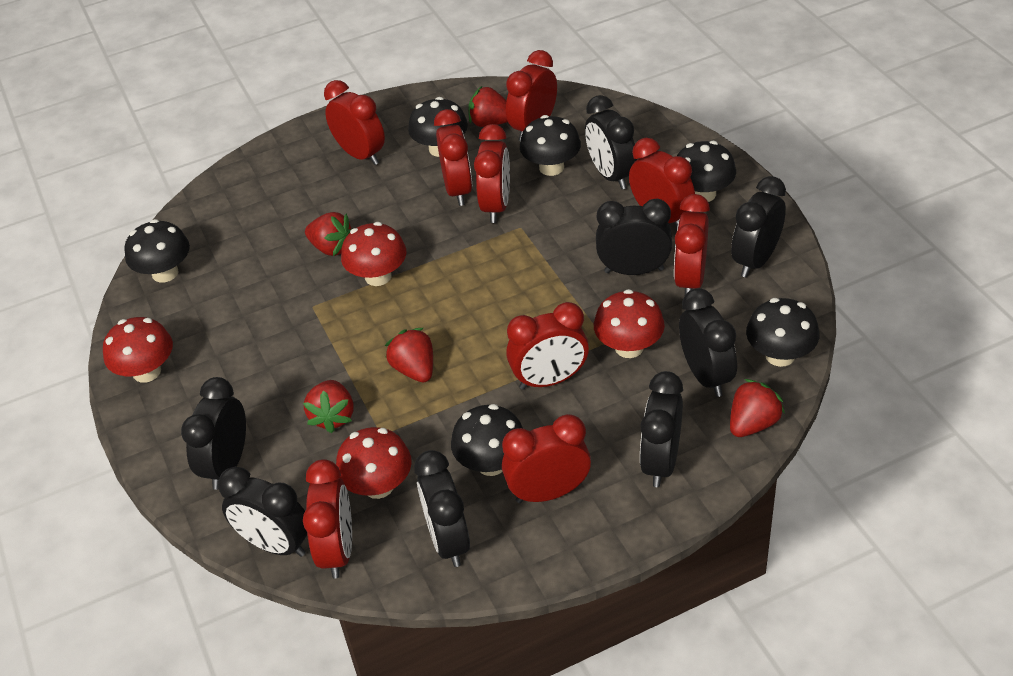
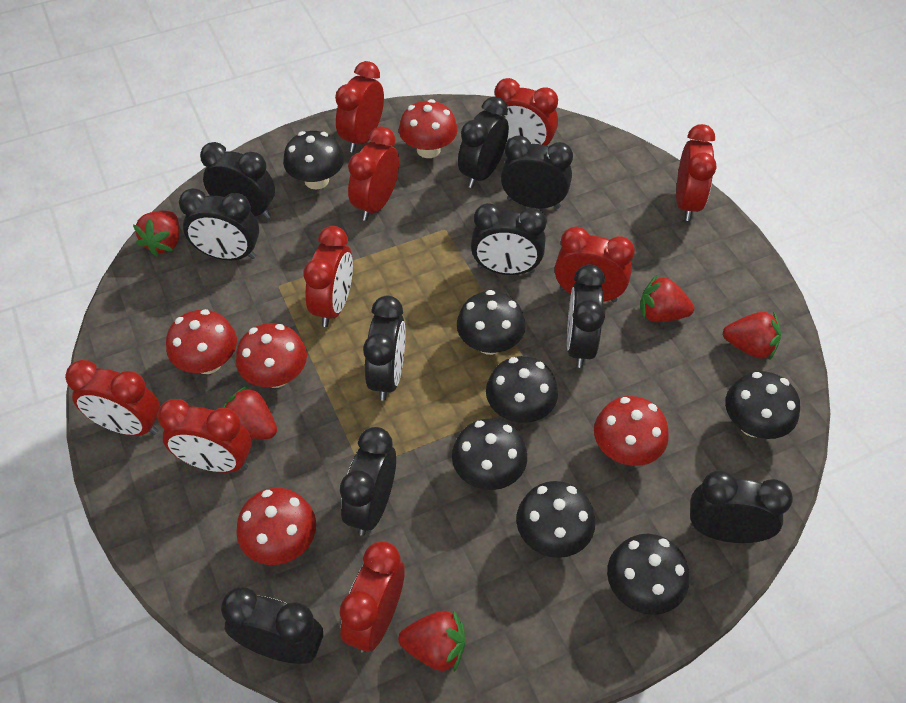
black clock: [181,377,246,490] [218,467,307,557] [414,450,470,567] [585,95,637,189] [596,199,672,275] [640,371,683,487] [679,288,737,397] [731,176,786,277] = 8 -> [179,188,259,260] [200,142,275,219] [221,587,323,664] [340,427,396,536] [363,296,406,401] [458,97,509,188] [471,203,546,275] [501,136,573,209] [567,264,605,368] [690,471,793,543] = 10
black mushroom: [124,219,190,283] [408,97,468,157] [451,404,523,476] [520,115,581,176] [677,141,736,202] [746,298,819,367] = 6 -> [283,131,344,190] [452,419,527,490] [457,290,525,355] [486,356,558,423] [516,481,595,558] [607,534,689,615] [725,371,800,439] = 7
red mushroom: [103,317,173,383] [336,427,412,499] [341,222,406,286] [594,289,665,358] = 4 -> [166,309,237,374] [236,323,307,388] [236,488,316,565] [399,99,458,158] [594,396,669,466] = 5

